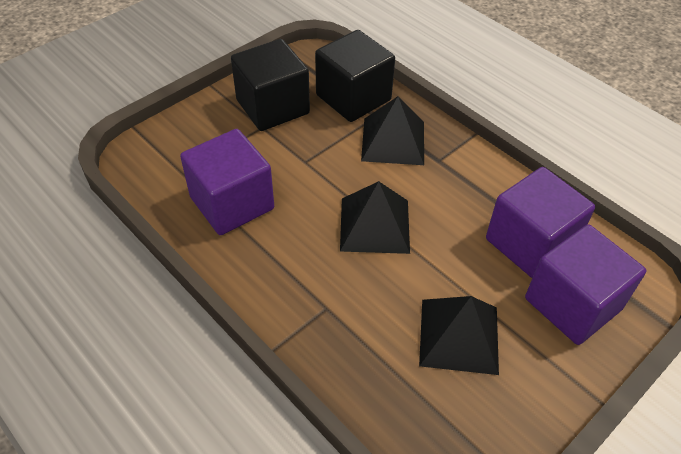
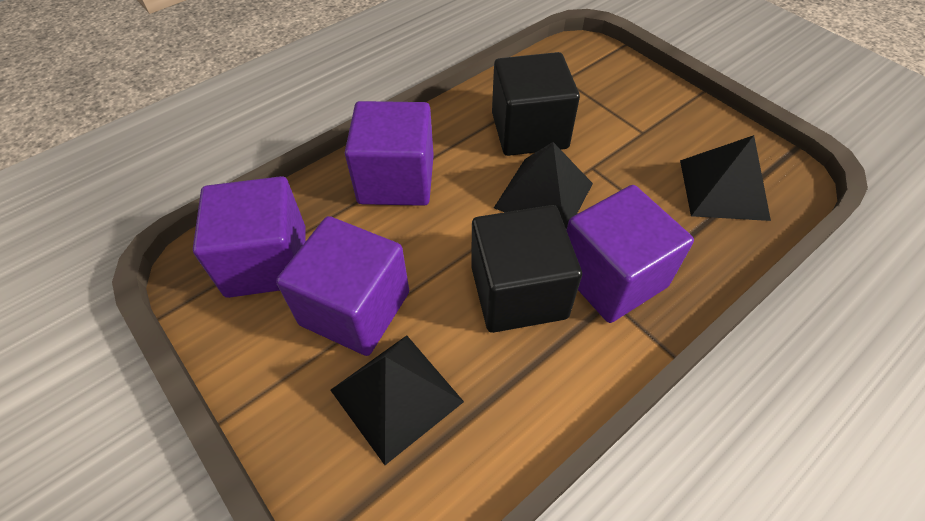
purple cube: [180,129,274,235] [486,167,595,278] [525,224,646,345] = 3 -> [193,176,306,298] [276,216,409,356] [345,101,434,206] [566,185,694,323] = 4

